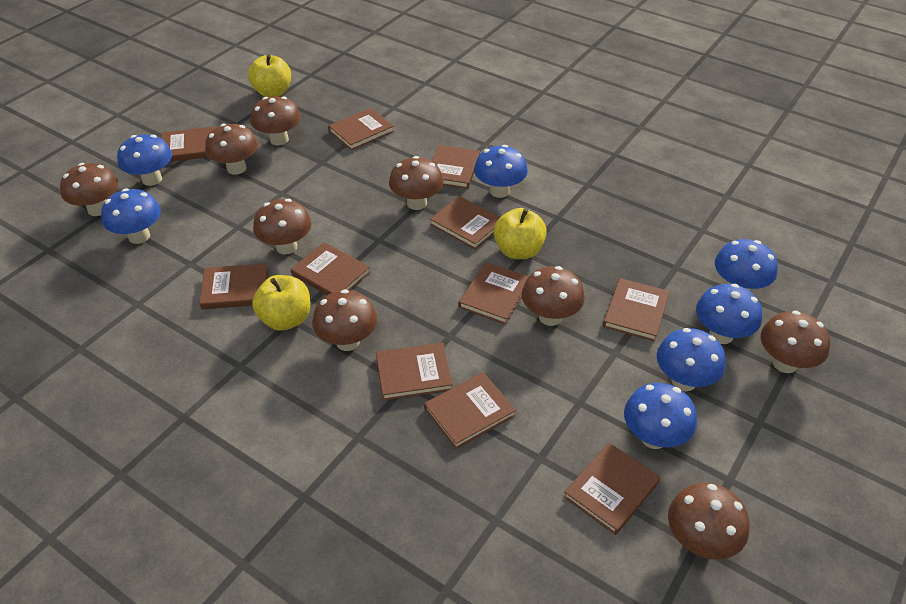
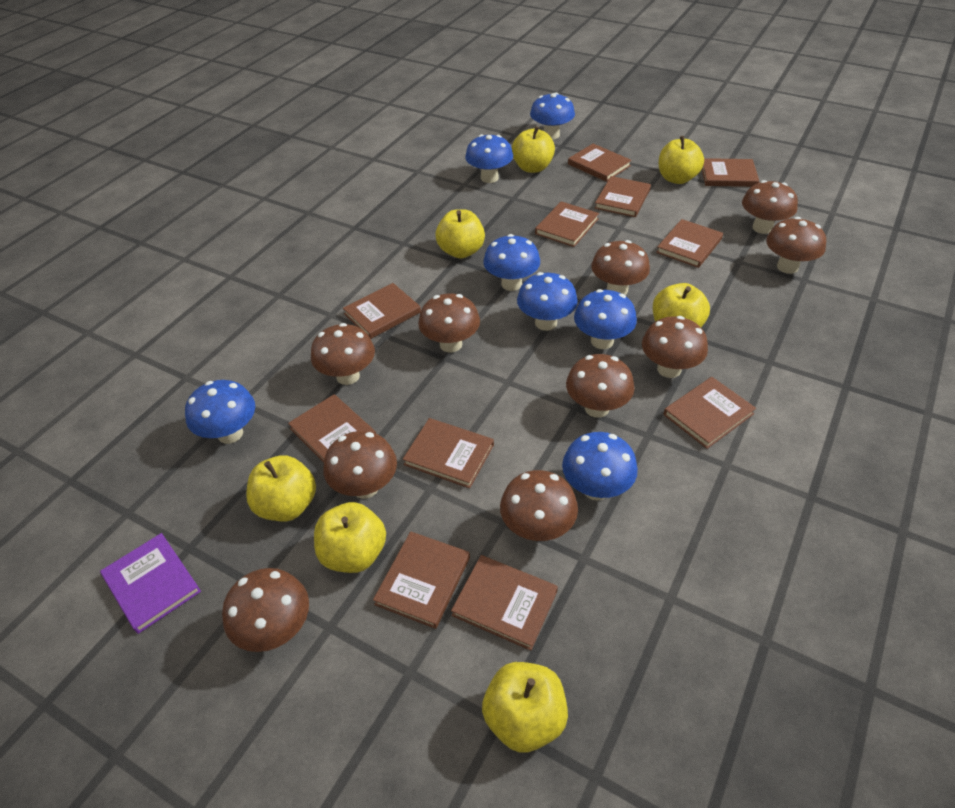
brown mushroom: [60,163,118,216] [205,124,258,175] [250,96,301,146] [253,199,311,255] [312,289,377,351] [389,156,444,210] [522,266,585,326] [668,483,749,559] [761,310,830,373] = 9 -> [222,568,309,652] [311,323,375,385] [323,431,397,499] [418,293,480,353] [500,470,578,541] [566,354,635,418] [591,240,650,295] [642,316,708,378] [742,180,798,234] [766,217,826,274] = 10
purple book: none = 0 -> [100,533,201,634] = 1
yellow apple: [248,54,291,97] [252,275,311,331] [493,208,547,259] = 3 -> [246,455,316,522] [314,502,386,573] [435,209,485,259] [482,662,568,753] [512,126,555,173] [653,283,710,327] [659,136,704,184] = 7

